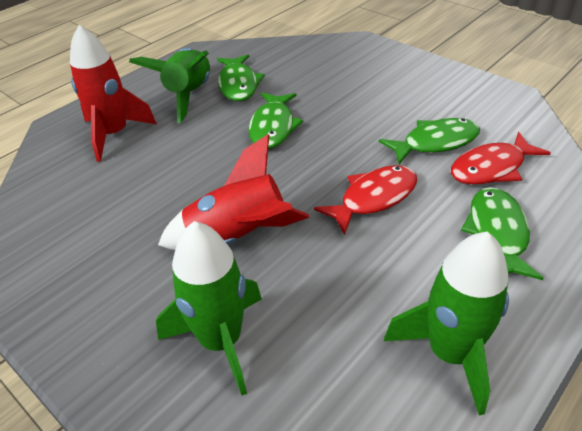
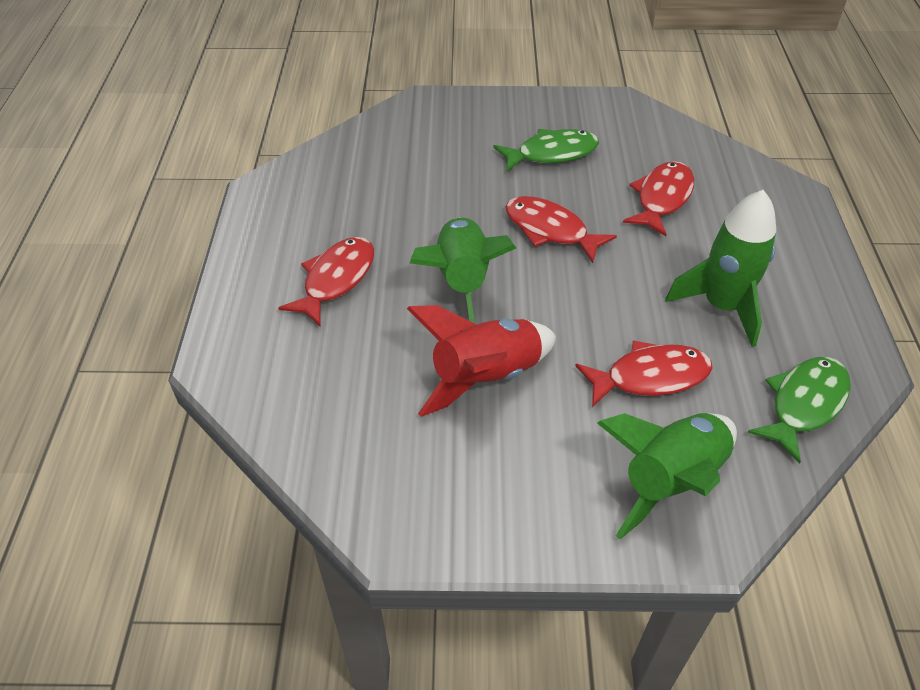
green fish: [217,54,265,101] [248,92,303,149] [379,118,480,164] [461,187,544,280] = 4 -> [493,129,599,172] [747,357,851,464] = 2
red fish: [314,165,417,235] [451,132,551,185] = 2 -> [278,237,374,327] [505,196,617,263] [575,340,713,407] [623,161,694,236] = 4
red rocket: [70,25,157,162] [158,134,310,250] = 2 -> [407,305,556,417] = 1

